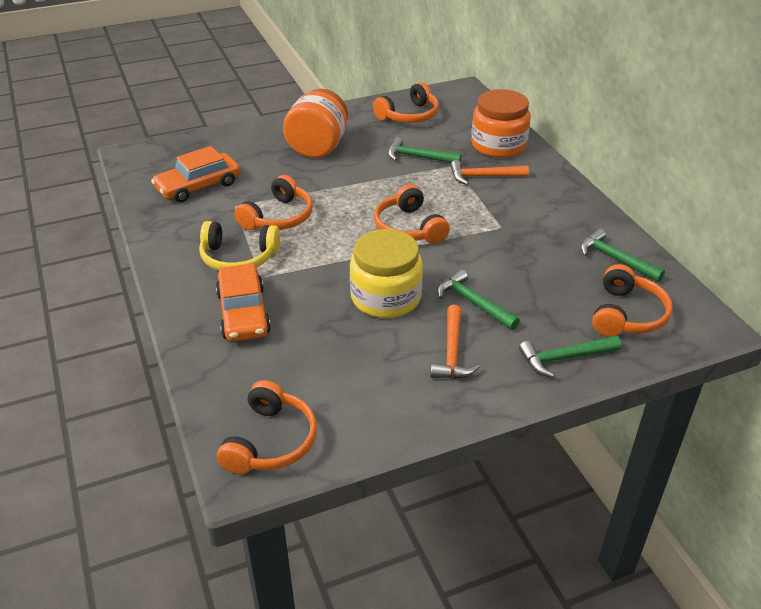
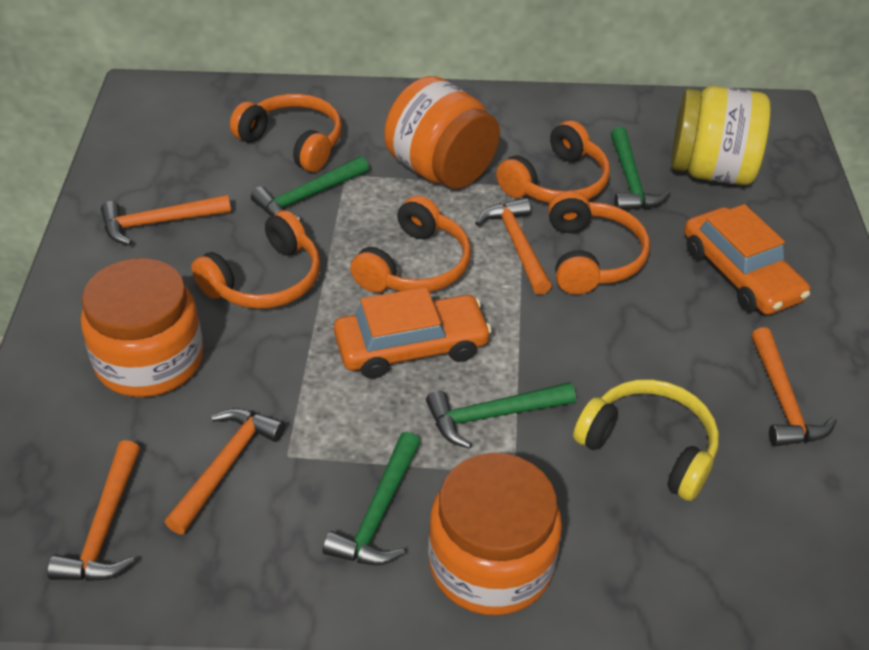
orange hammer: [430,305,480,379] [450,160,529,185] = 2 -> [47,440,140,581] [101,195,231,245] [165,408,285,534] [475,198,552,295] [751,327,837,446] = 5
orange jar: [283,88,348,158] [471,89,531,158] = 2 -> [81,258,203,397] [384,76,500,189] [428,453,562,615] = 3

